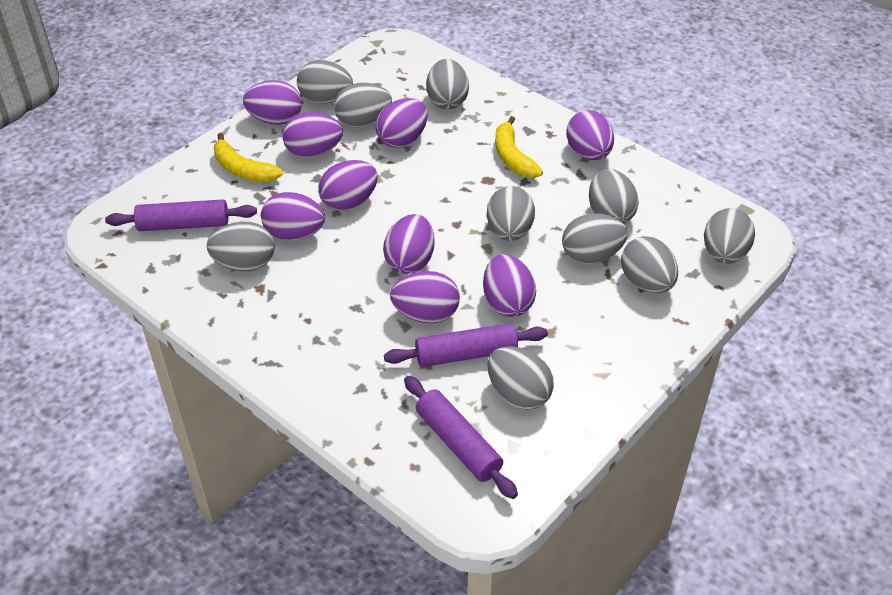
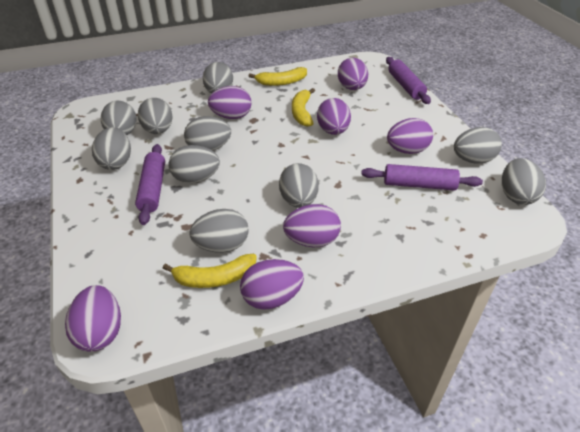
purple egg: [243,80,302,125] [261,192,325,241] [282,112,343,158] [318,160,378,211] [376,98,428,148] [383,214,435,274] [390,271,460,323] [483,254,536,317] [566,110,614,160] = 9 -> [65,285,121,352] [208,86,252,119] [240,259,304,310] [283,204,341,247] [317,98,351,135] [338,58,368,90] [387,118,433,154] = 7
yellow banana: [214,133,283,182] [495,116,543,178] = 2 -> [162,254,257,288] [249,67,307,86] [292,88,315,127] = 3

